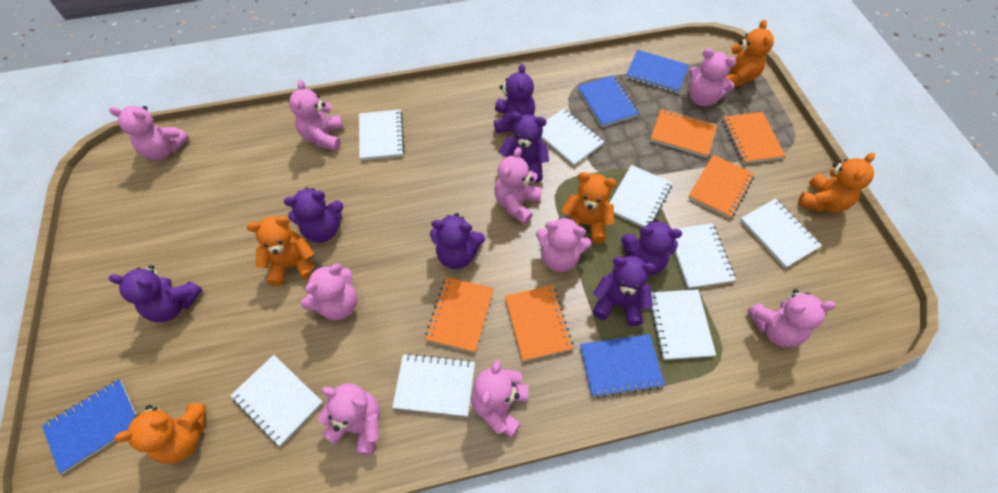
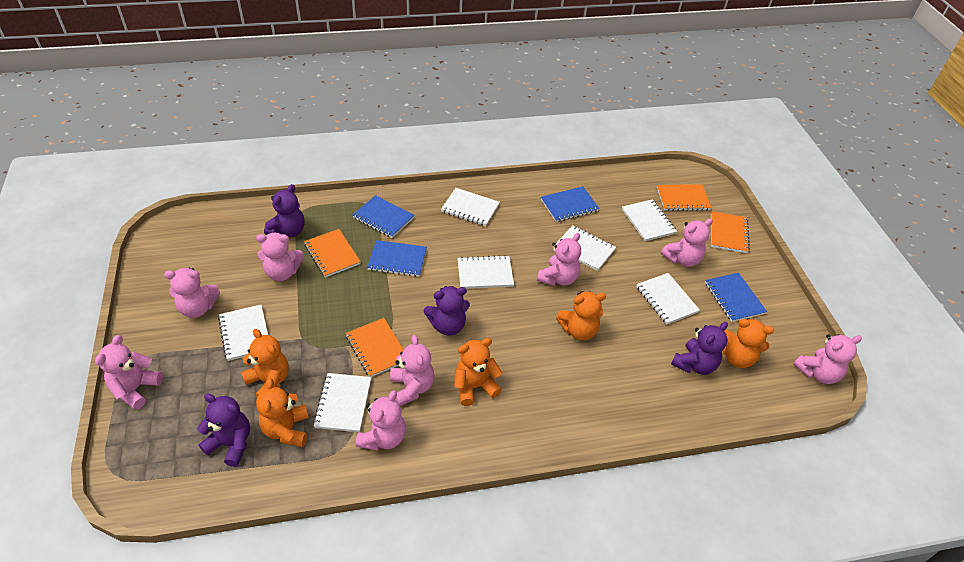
orange notebook: [425,277,494,353] [505,285,573,362] [650,109,717,158] [688,155,754,219] [722,112,785,164] = 5 -> [304,229,361,278] [346,318,404,377] [657,184,712,211] [711,211,750,253] = 4
pink teddy bear: [109,106,189,160] [289,80,343,151] [301,263,357,320] [318,383,380,455] [471,360,528,438] [494,147,542,225] [536,216,591,272] [689,48,736,106] [747,289,836,347] = 9 -> [95,335,163,410] [164,268,220,318] [256,233,303,281] [356,390,406,451] [390,335,434,406] [537,233,581,286] [661,219,713,267] [793,334,862,384] = 8
purple teddy bear: [109,265,203,322] [284,187,344,243] [430,213,485,269] [494,63,535,133] [499,112,549,183] [593,256,656,326] [621,219,682,275] = 7 -> [197,393,250,467] [264,184,305,237] [424,286,470,336] [671,322,728,375] = 4
white notebook: [230,355,323,446] [359,110,405,160] [392,353,475,417] [541,109,604,166] [609,165,672,227] [651,289,716,360] [675,223,736,289] [740,199,822,268] = 8 -> [218,305,268,361] [313,373,371,432] [441,188,500,226] [457,255,514,289] [557,225,616,271] [622,199,677,241] [636,273,700,325] = 7

